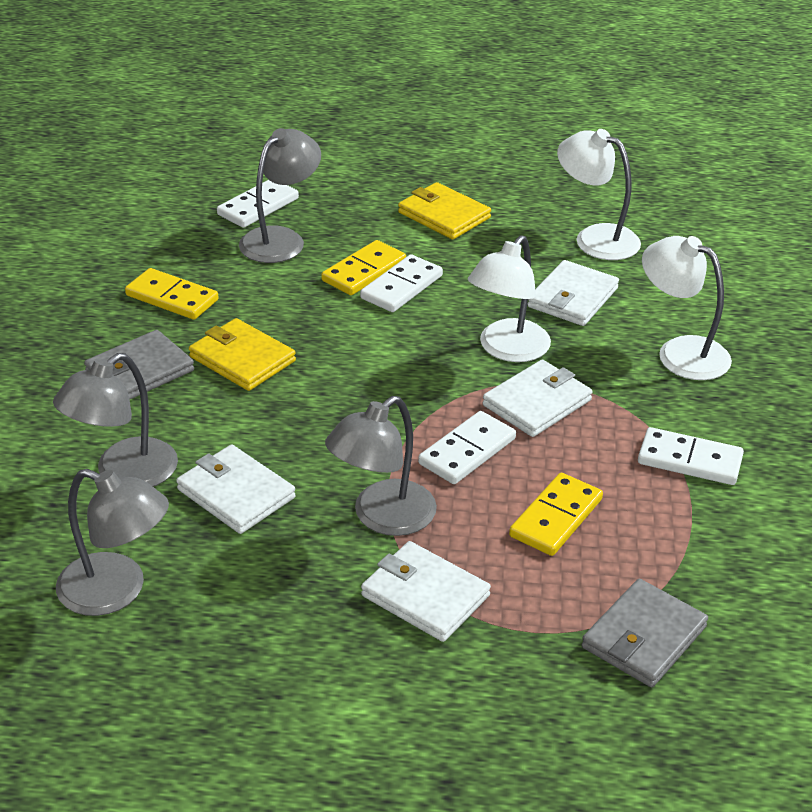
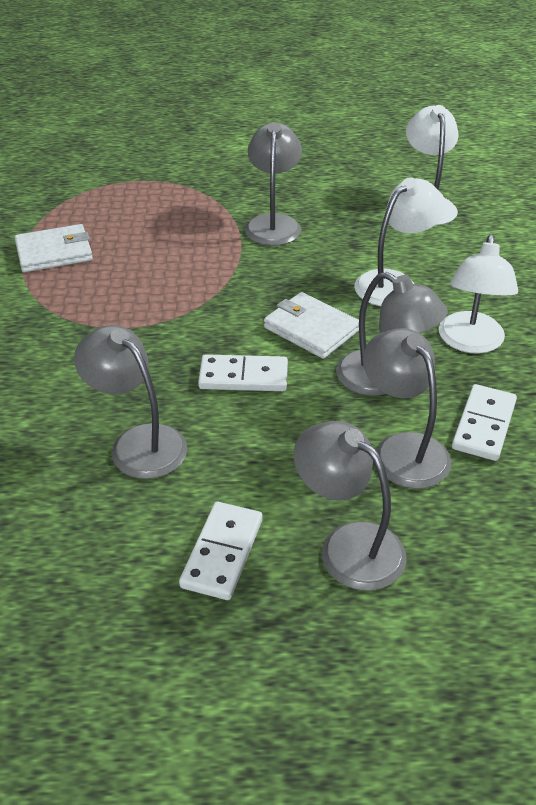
grey lamp: [53,353,178,487] [56,469,169,616] [239,128,321,263] [325,396,437,536] = 4 -> [74,325,188,479] [245,122,302,246] [294,421,406,591] [336,272,448,396] [363,328,451,489] = 5
grey wallet: [84,330,194,399] [582,579,708,687] = 2 -> none = 0
white domino: [217,180,299,228] [360,254,443,312] [418,411,516,484] [638,427,744,485] = 4 -> [179,502,262,600] [198,354,288,391] [452,384,517,461] = 3
white wallet: [176,444,296,534] [361,541,491,642] [483,360,593,437] [527,260,619,326] = 4 -> [14,224,93,272] [264,292,359,359] = 2
yellow domino: [125,268,219,320] [321,240,406,295] [509,473,603,556] = 3 -> none = 0
yellow wallet: [189,318,296,391] [398,182,491,239] = 2 -> none = 0

